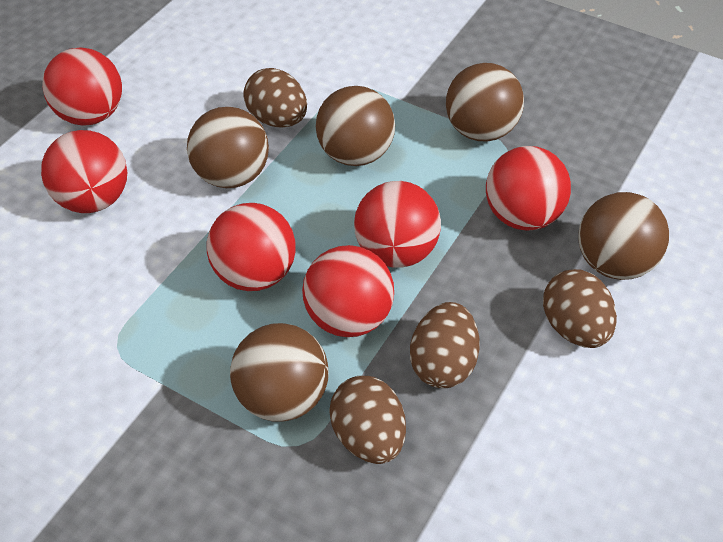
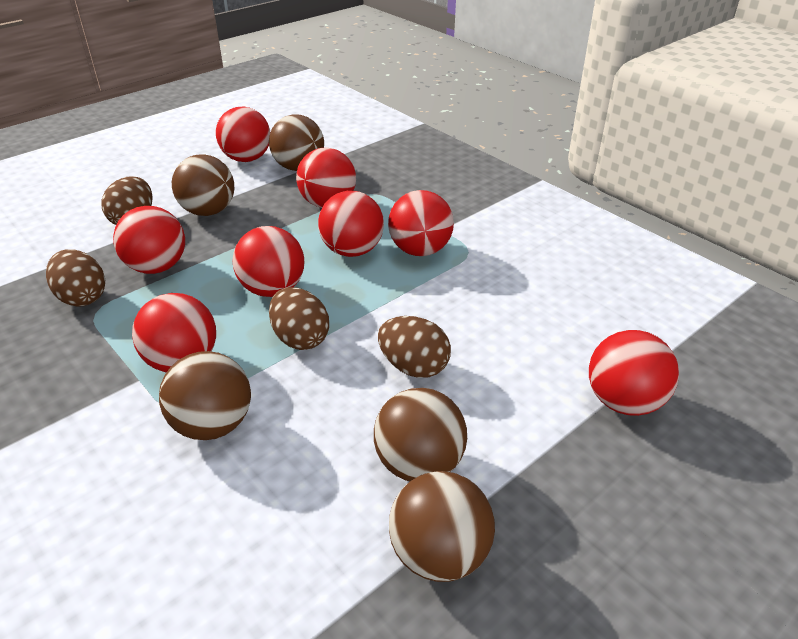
red ball: [41,130,127,213] [42,47,122,125] [207,203,296,291] [302,245,394,337] [354,181,441,268] [486,146,571,231] = 6 -> [113,206,185,274] [132,293,216,373] [216,107,270,162] [232,226,304,297] [296,147,356,208] [318,191,384,257] [388,190,454,256] [589,330,679,416] = 8

